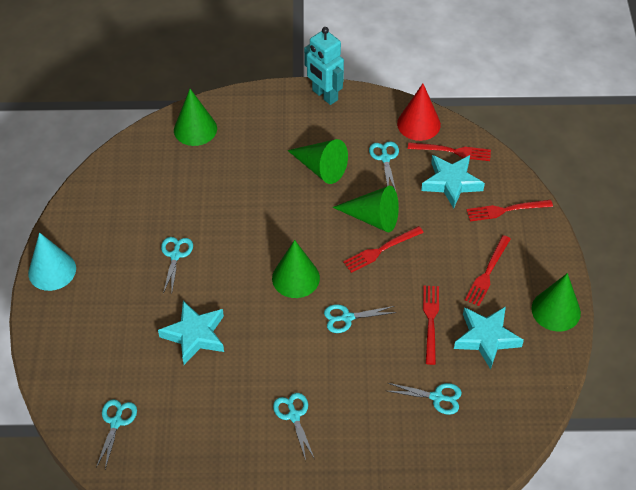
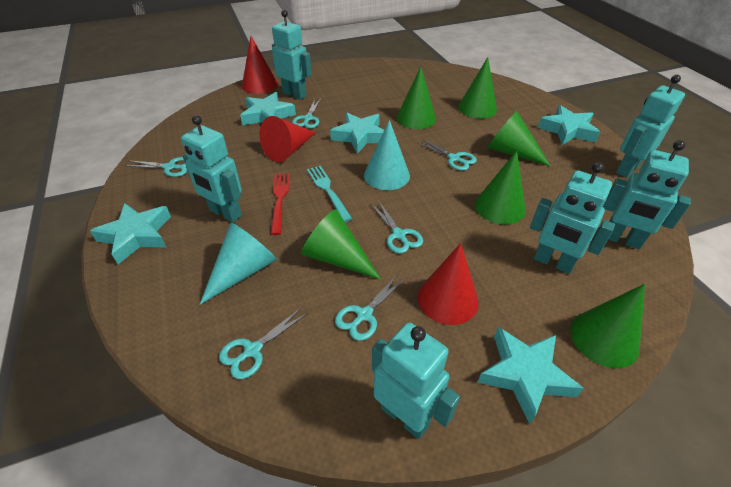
green cone: [174,89,217,146] [272,240,320,298] [287,139,348,184] [332,186,399,232] [532,273,581,331] = 5 -> [301,209,381,280] [396,67,436,129] [458,57,497,119] [475,151,526,224] [487,111,551,166] [570,284,645,368] = 6
red cone: [397,84,441,141] = 1 -> [242,36,278,94] [259,116,316,162] [418,243,479,325] = 3
red fork: [343,226,424,273] [408,142,491,161] [423,285,439,365] [465,235,511,306] [467,200,553,222] = 5 -> [271,173,290,235] = 1
turquoise cone: [28,232,76,291] = 1 -> [199,223,277,305] [364,120,410,190] = 2
turquoise fork: none = 0 -> [307,166,352,222] = 1
turquoise robot: [304,27,344,105] = 1 -> [181,115,242,223] [272,10,312,100] [372,322,460,439] [530,162,615,274] [603,140,691,249] [616,75,685,178] = 6
turquoise star: [158,301,224,365] [421,155,485,209] [454,306,524,369] = 3 -> [90,203,171,264] [240,92,296,125] [330,112,384,154] [478,327,584,424] [538,105,600,145] = 5

